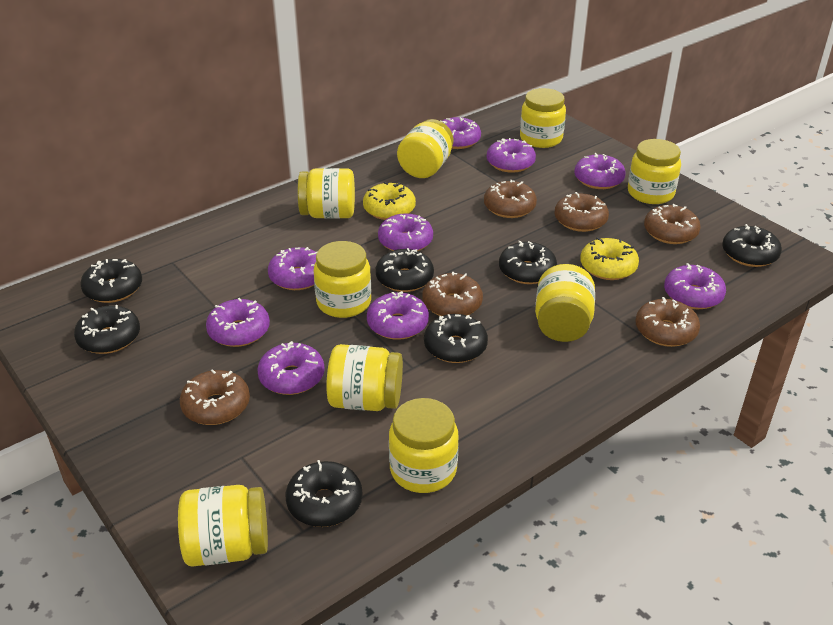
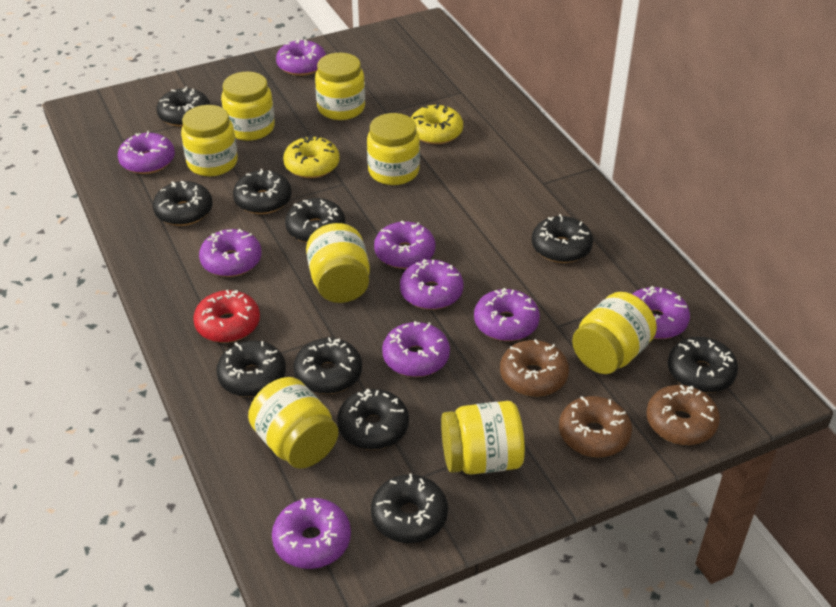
black donut: [74,305,140,354] [80,259,142,303] [286,460,363,527] [376,248,434,292] [424,314,488,363] [499,241,557,284] [722,224,782,267] = 7 -> [153,181,213,226] [156,86,210,127] [216,341,286,397] [233,169,292,214] [285,198,345,243] [293,338,362,394] [337,389,409,450] [371,473,448,543] [532,214,593,263] [668,337,738,393] = 10
brown donut: [180,369,250,425] [423,272,483,316] [484,180,537,218] [555,192,609,232] [635,297,700,347] [644,204,701,244] = 6 -> [500,339,569,396] [559,396,632,457] [646,385,720,445] = 3
red donut: none = 0 -> [193,290,260,343] = 1
yellow jar: [178,485,268,566] [298,168,355,219] [314,241,371,318] [326,344,403,411] [389,398,459,493] [397,119,453,178] [520,88,566,148] [535,264,595,342] [628,139,681,204] = 9 -> [181,105,238,176] [221,72,275,141] [248,377,338,469] [306,223,370,303] [315,53,365,120] [367,113,420,185] [441,401,525,474] [572,292,657,374] = 8

